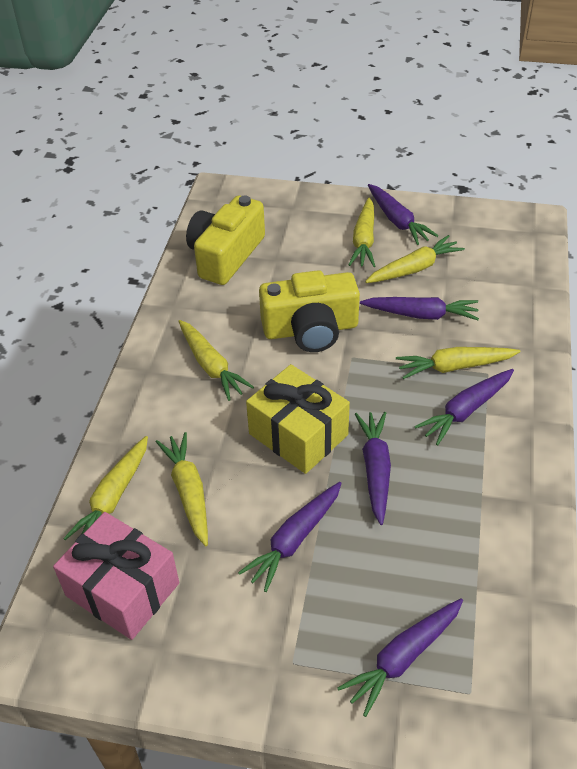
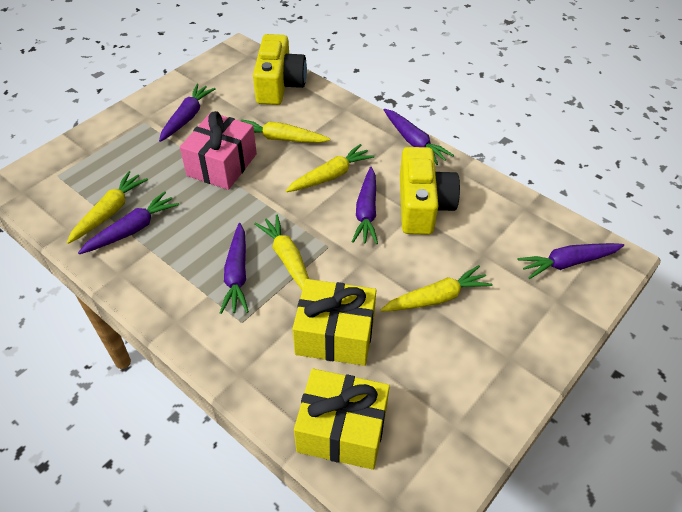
yellow carrot: [63,436,148,540] [156,432,208,546] [178,320,254,401] [348,198,375,267] [365,235,465,283] [396,347,521,379] = 6 -> [67,171,148,244] [240,119,330,143] [254,215,309,290] [286,144,375,192] [380,265,493,312] = 5
yellow gift: [246,364,350,474] = 1 -> [292,279,376,366] [294,369,390,470] = 2

